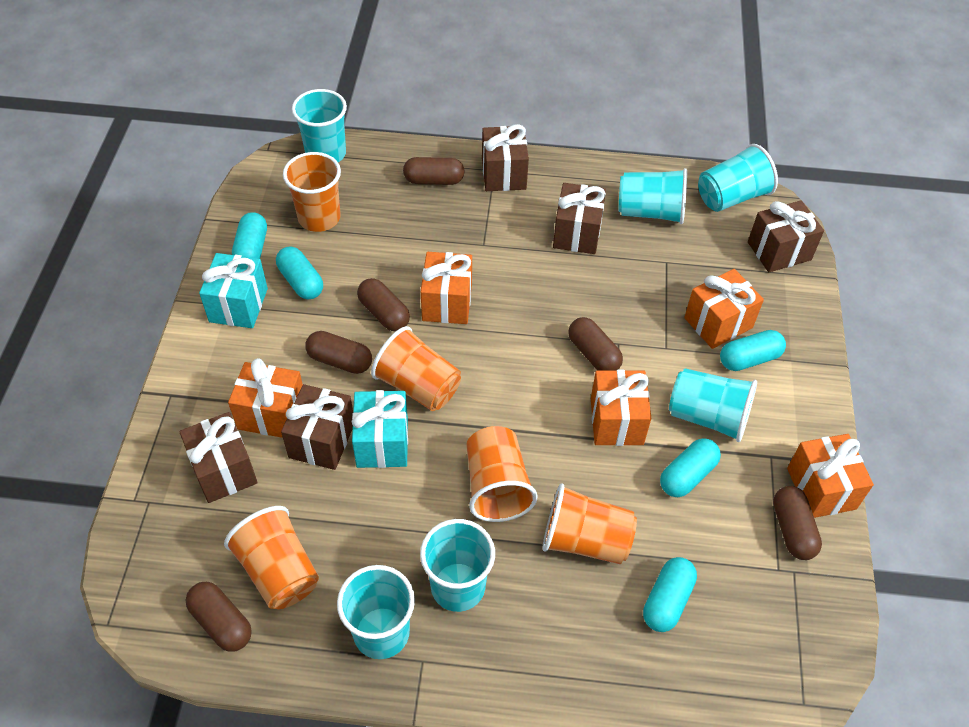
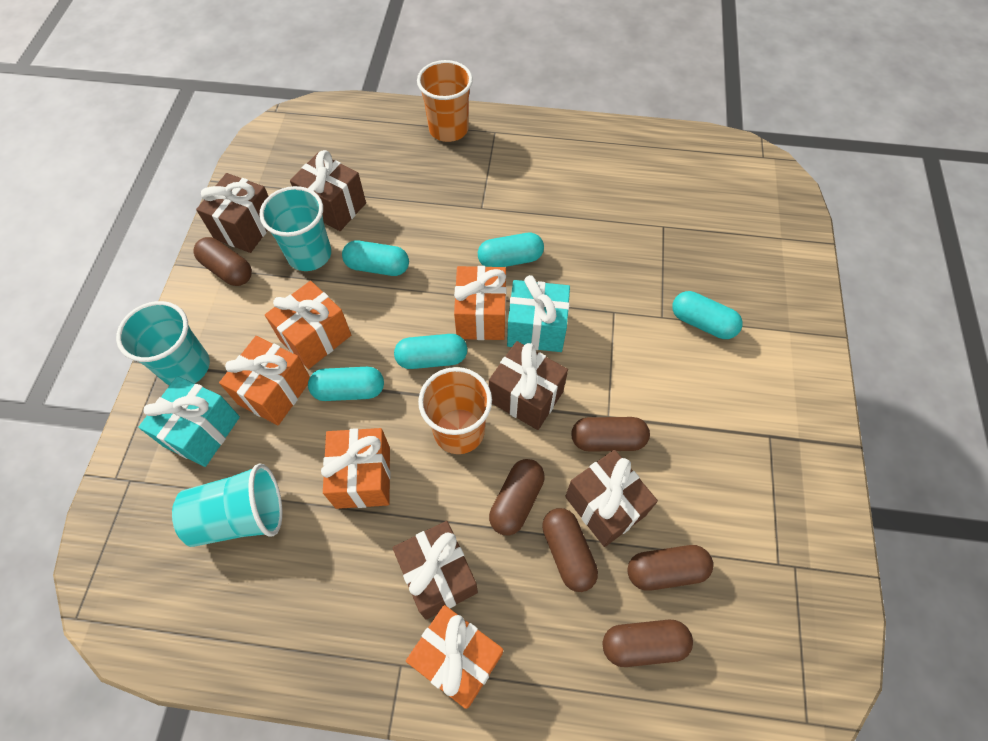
orange cup: [224,506,319,609] [283,152,341,232] [371,326,461,411] [466,426,538,522] [543,484,637,564] = 5 -> [417,60,473,142] [418,367,492,454] = 2
turquoise cup: [292,89,347,162] [337,565,415,659] [420,519,495,612] [619,168,687,224] [669,368,757,442] [698,144,778,212] = 6 -> [116,301,210,386] [172,463,282,547] [260,186,331,271] = 3

